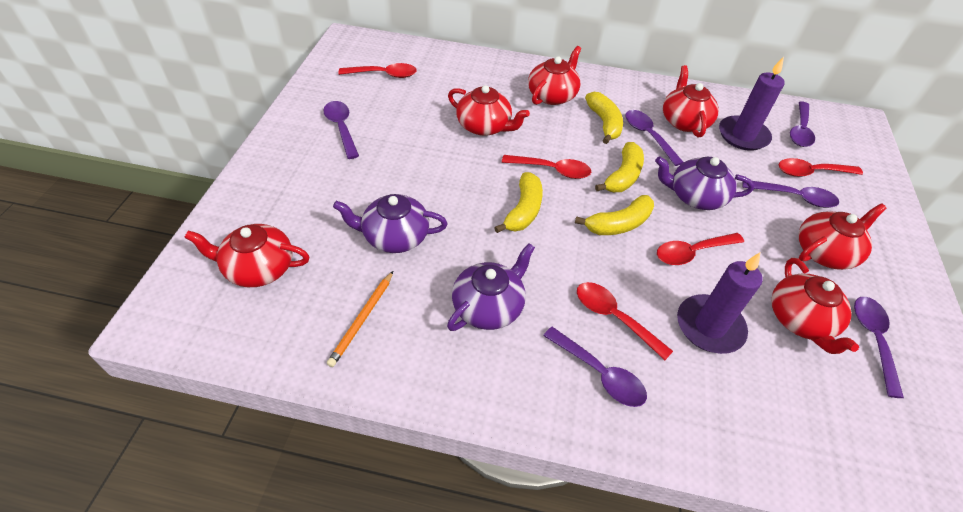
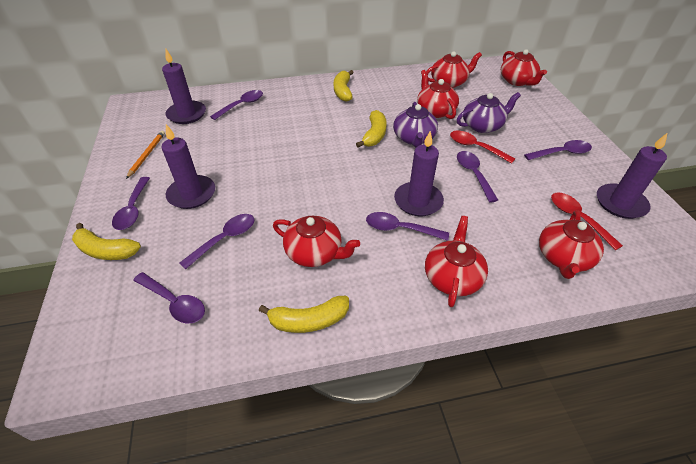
purple candle: [677,252,762,354] [719,57,785,151] = 2 -> [162,49,206,124] [162,124,215,209] [394,131,444,216] [597,133,667,219] = 4
purple spoon: [323,101,359,159] [543,327,647,407] [626,110,683,166] [742,181,839,208] [790,102,815,147] [854,297,904,398] = 6 -> [112,177,150,230] [133,272,205,323] [179,214,254,269] [210,90,263,120] [366,212,449,241] [457,151,498,202] [524,140,592,160] = 7
purple teapot: [333,194,447,253] [447,243,535,331] [655,156,754,210] = 3 -> [393,102,438,147] [457,92,521,133] = 2
red spoon: [338,63,417,78] [502,155,591,179] [577,282,673,360] [657,233,744,265] [778,158,863,177] = 5 -> [450,131,516,164] [551,192,623,250] = 2

